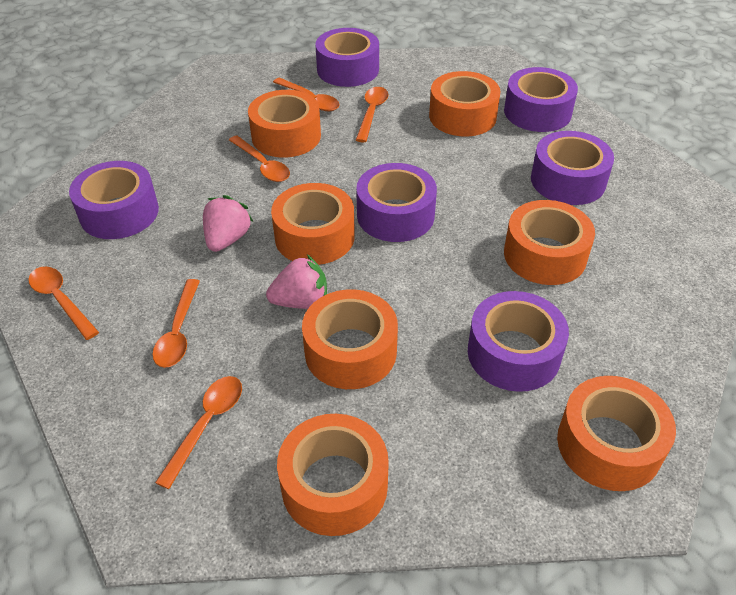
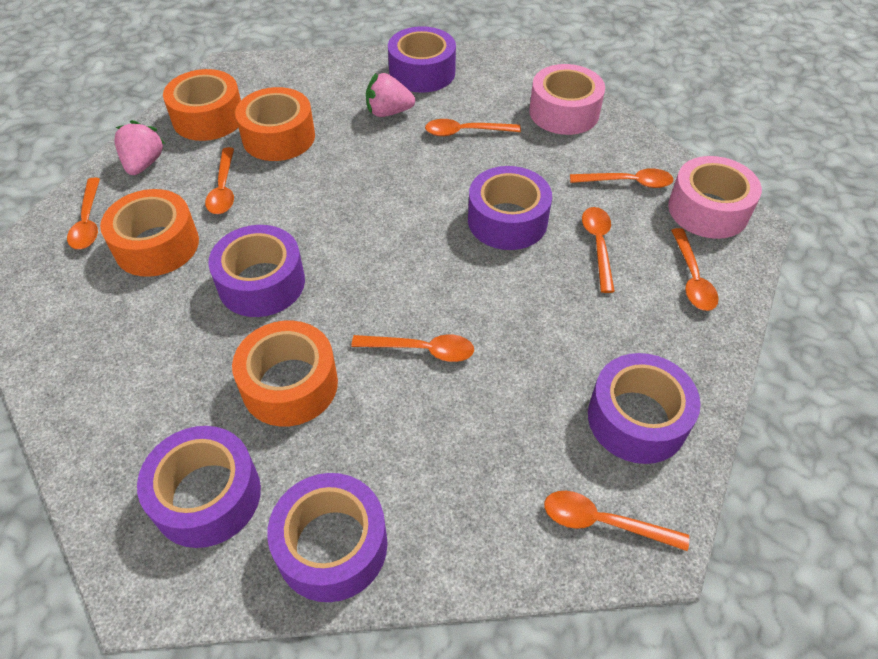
orange spoon: [28,267,99,340] [153,279,200,368] [155,376,242,489] [229,135,290,182] [273,78,340,111] [356,87,389,142] = 6 -> [67,178,100,249] [205,147,234,214] [351,334,474,362] [425,119,521,136] [544,491,689,551] [570,168,673,188] [582,207,615,293] [671,228,719,311] = 8
orange tape: [248,90,321,158] [271,183,355,265] [277,414,389,536] [302,289,398,389] [429,71,500,136] [504,200,595,285] [557,376,676,491] = 7 -> [100,189,199,277] [163,69,241,141] [232,321,338,427] [235,87,315,161] = 4
pink tape: none = 0 -> [529,64,605,135] [668,156,762,239] = 2

